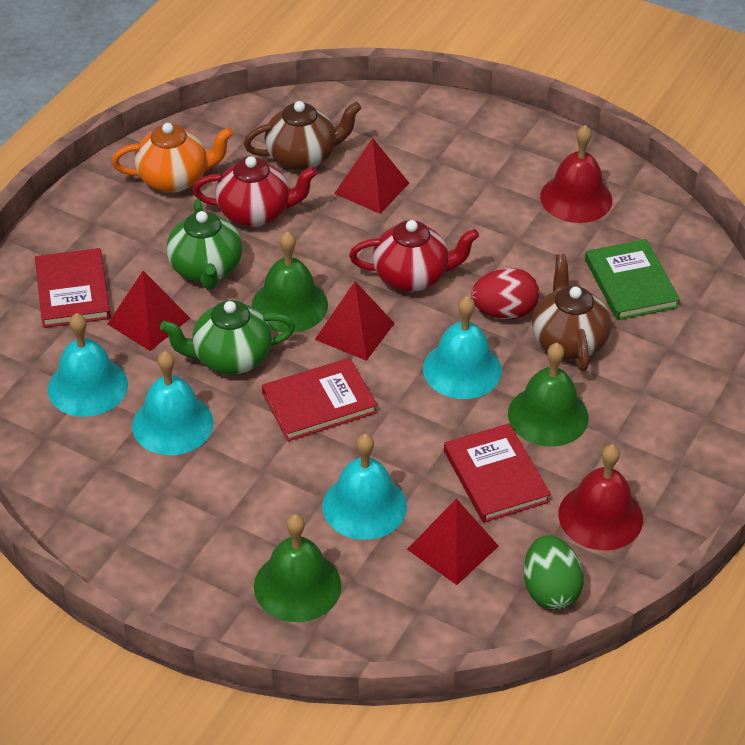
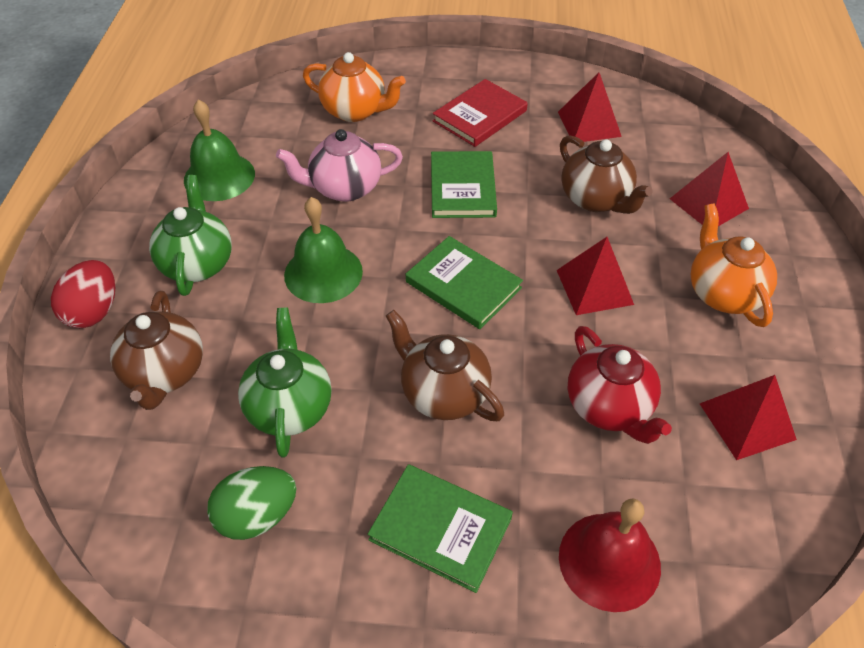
brown teapot: [244,101,361,171] [532,254,611,371] = 2 -> [110,291,203,410] [386,310,504,421] [560,135,653,214] = 3
green bell: [252,231,328,333] [254,514,341,622] [508,343,589,447] = 3 -> [184,99,255,201] [284,197,363,303] = 2
green book: [585,239,680,320] = 1 -> [368,464,513,593] [406,236,523,329] [431,151,497,218] = 3
orange teapot: [112,123,233,193] = 1 -> [303,52,406,122] [691,203,777,327] = 2
pink teapot: none = 0 -> [276,129,403,202] = 1
red bell: [540,125,612,223] [558,444,643,551] = 2 -> [559,498,661,612] = 1
red book: [35,248,111,328] [262,358,377,441] [444,423,551,523] = 3 -> [433,79,528,147] = 1
red teapot: [193,156,317,227] [349,220,479,292] = 2 -> [567,326,672,444] = 1
turquoise bell: [48,313,128,417] [132,351,214,455] [323,434,407,540] [423,296,502,399] = 4 -> none = 0

